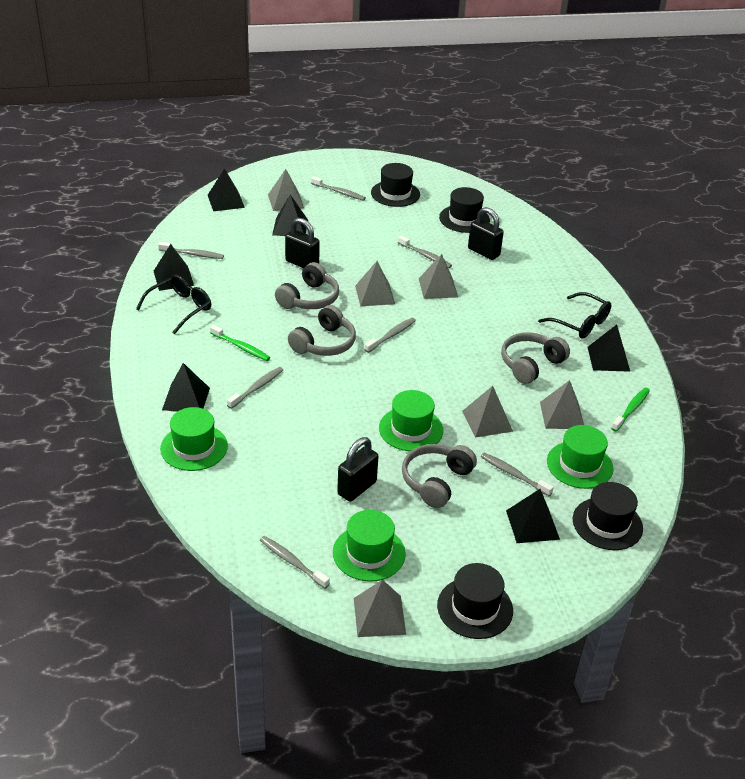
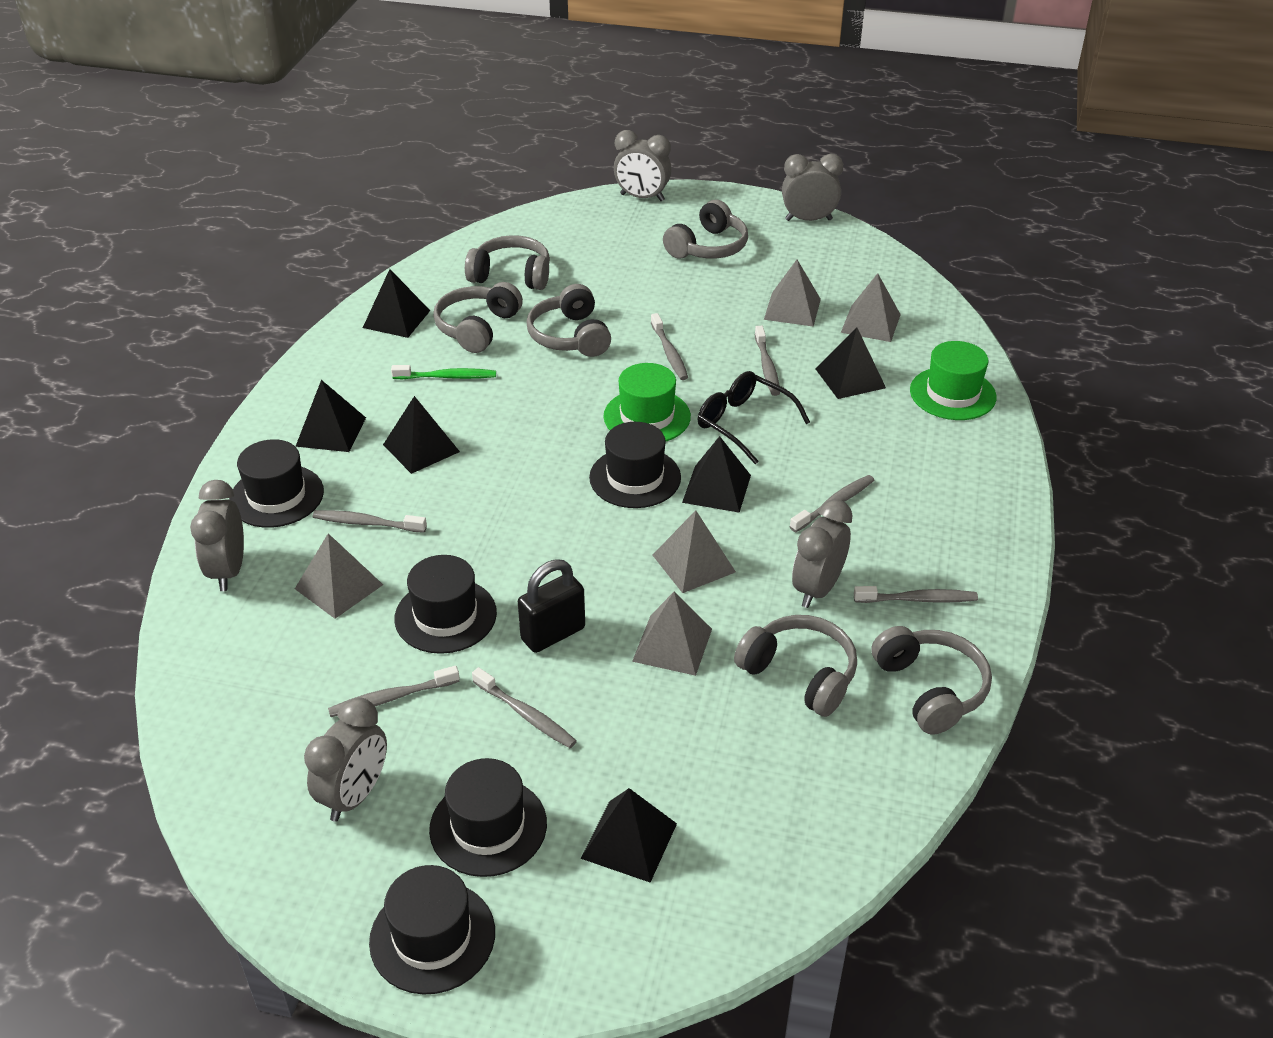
black glasses: [136,274,211,334] [538,292,612,339] = 2 -> [698,371,810,464] = 1
black hat: [371,163,420,207] [437,563,513,639] [439,187,490,233] [573,482,643,550] = 4 -> [229,439,324,528] [369,865,495,995] [394,555,497,654] [429,758,547,877] [589,422,681,508] = 5
black padlock: [285,218,320,268] [337,437,378,502] [468,207,504,260] = 3 -> [518,559,585,653] = 1
green hat: [160,407,228,471] [333,510,406,582] [379,390,443,451] [547,425,613,489] = 4 -> [604,363,691,441] [910,341,997,420] = 2
green toothbrush: [210,325,270,361] [611,387,650,432] = 2 -> [391,365,496,379] = 1
grey clock: none = 0 -> [190,480,244,591] [304,697,387,822] [614,130,672,201] [782,153,843,221] [792,499,853,608] = 5
grey headphones: [275,262,339,309] [288,305,356,356] [402,444,477,508] [501,332,570,384] = 4 -> [433,282,523,353] [465,235,550,290] [526,284,611,357] [663,200,748,259] [734,615,857,717] [871,626,992,734] = 6
grey pyramid: [268,169,304,211] [354,580,406,637] [355,261,395,306] [419,254,458,299] [462,386,513,438] [540,380,584,429] = 6 -> [295,533,383,619] [632,592,712,676] [652,510,736,593] [764,260,821,327] [841,273,901,342] = 5

